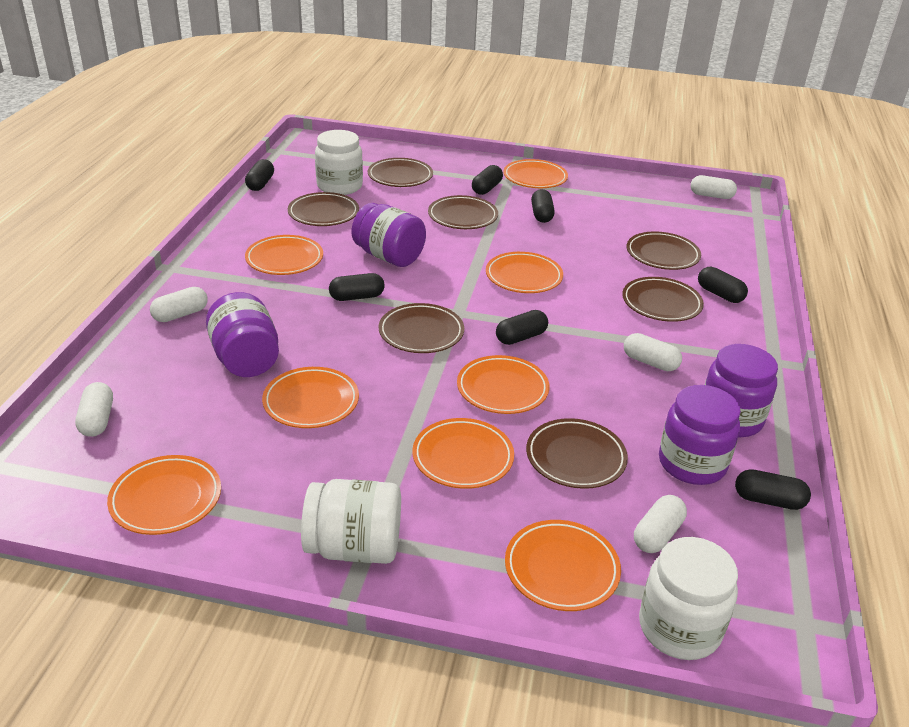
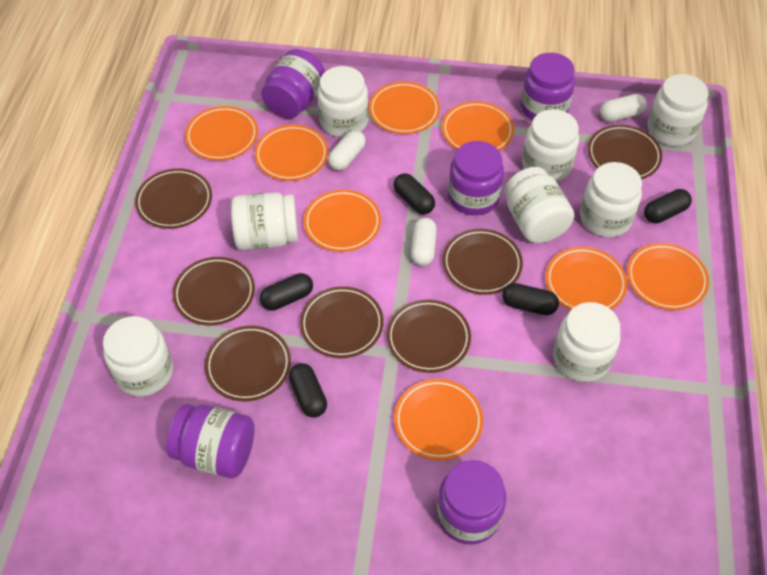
black capsule: [245,159,274,191] [329,273,385,301] [472,165,503,195] [496,310,548,345] [531,189,555,223] [698,267,748,303] [735,469,811,510] = 7 -> [260,273,313,311] [289,363,327,418] [394,173,435,214] [502,283,559,315] [644,189,692,223] = 5
purple jar: [206,292,279,377] [352,203,426,267] [659,385,741,485] [705,344,778,437] = 4 -> [166,404,255,478] [261,49,325,119] [437,460,506,545] [448,141,504,215] [521,53,575,120] = 5
white capsule: [75,382,113,437] [150,287,208,322] [624,333,682,371] [634,495,687,553] [691,175,737,199] = 5 -> [328,130,366,171] [411,217,437,266] [600,94,647,122] = 3
white jar: [301,479,401,564] [315,130,363,195] [639,537,738,660] = 3 -> [103,316,173,397] [231,192,298,250] [317,66,368,138] [504,167,574,243] [522,109,579,182] [553,302,621,382] [580,162,642,237] [647,74,708,146] = 8

